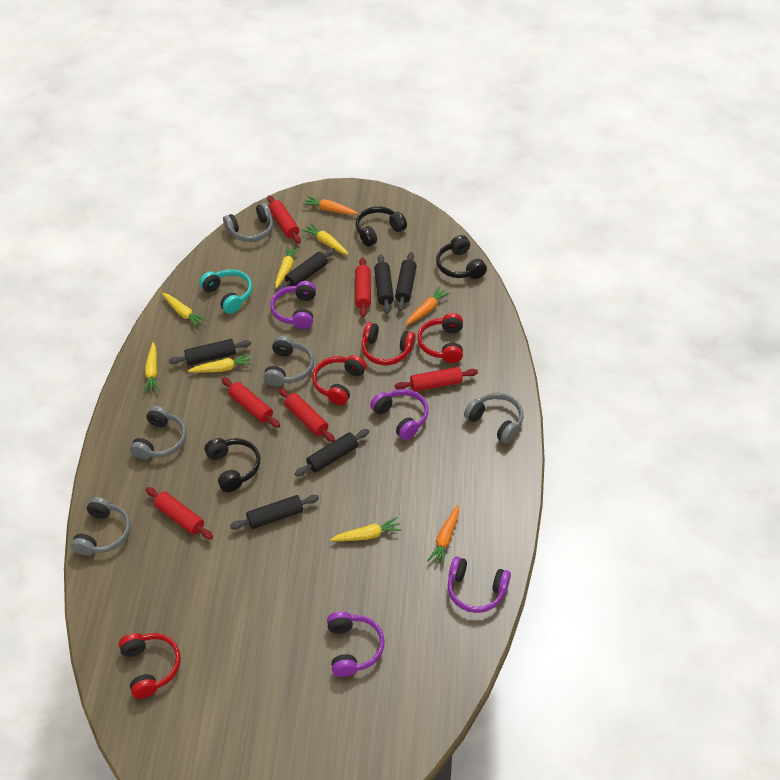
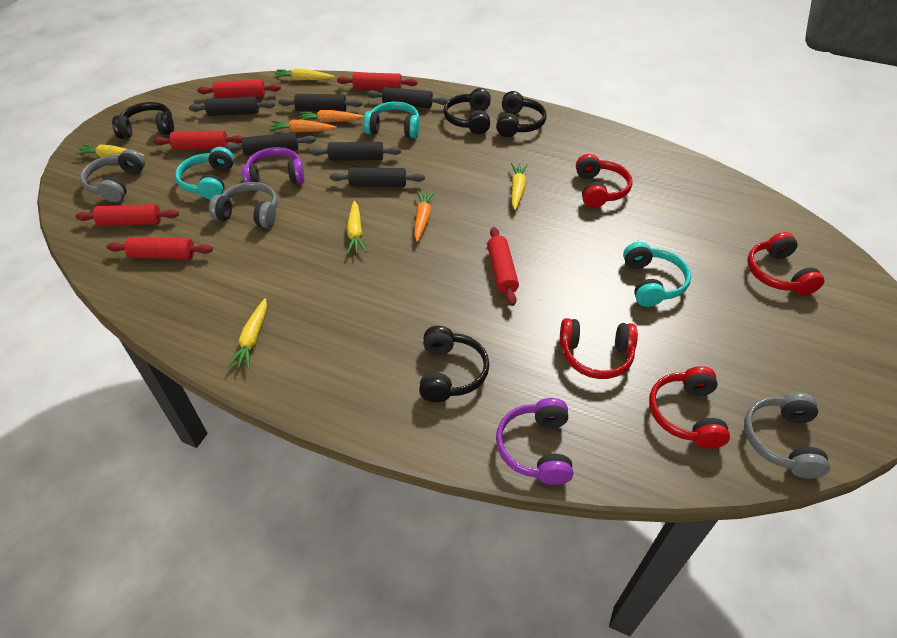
black headphones: [204,438,261,492] [356,206,407,247] [436,235,487,279] = 3 -> [112,102,174,139] [419,326,489,402] [444,88,491,134] [496,91,547,137] = 4
grey headphones: [71,497,131,556] [130,406,186,460] [223,203,273,242] [263,336,314,387] [464,393,523,444] = 5 -> [80,149,145,202] [209,182,278,228] [744,393,830,479] = 3
purple headphones: [270,281,316,329] [327,611,384,677] [370,389,429,440] [448,557,511,613] = 4 -> [242,147,305,184] [496,398,573,485] = 2
turquoise headphones: [199,269,252,314] = 1 -> [175,147,234,200] [363,102,420,138] [623,242,691,307] = 3
yellow carrot: [144,342,159,393] [162,293,207,328] [188,353,253,373] [275,245,300,289] [302,223,349,255] [330,517,402,541] = 6 -> [75,144,145,157] [228,298,267,369] [274,68,335,80] [347,201,367,254] [511,163,528,210] = 5

